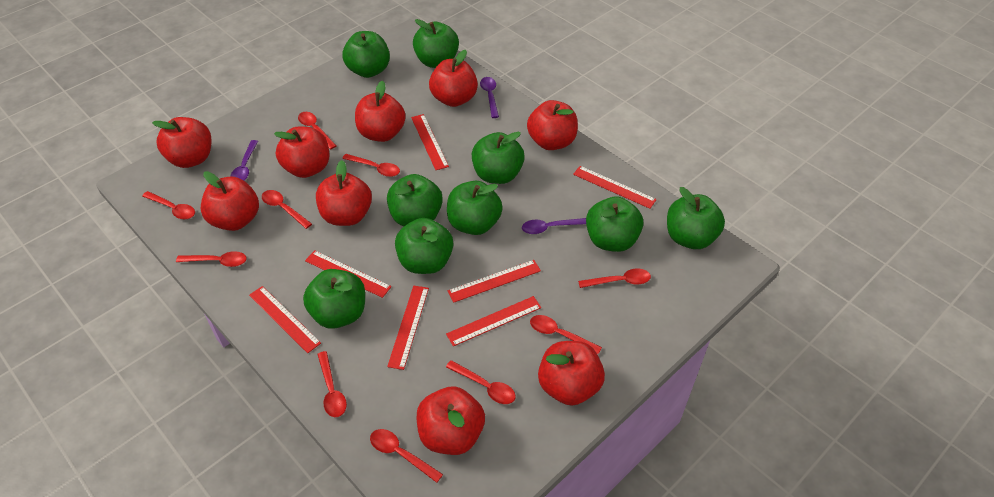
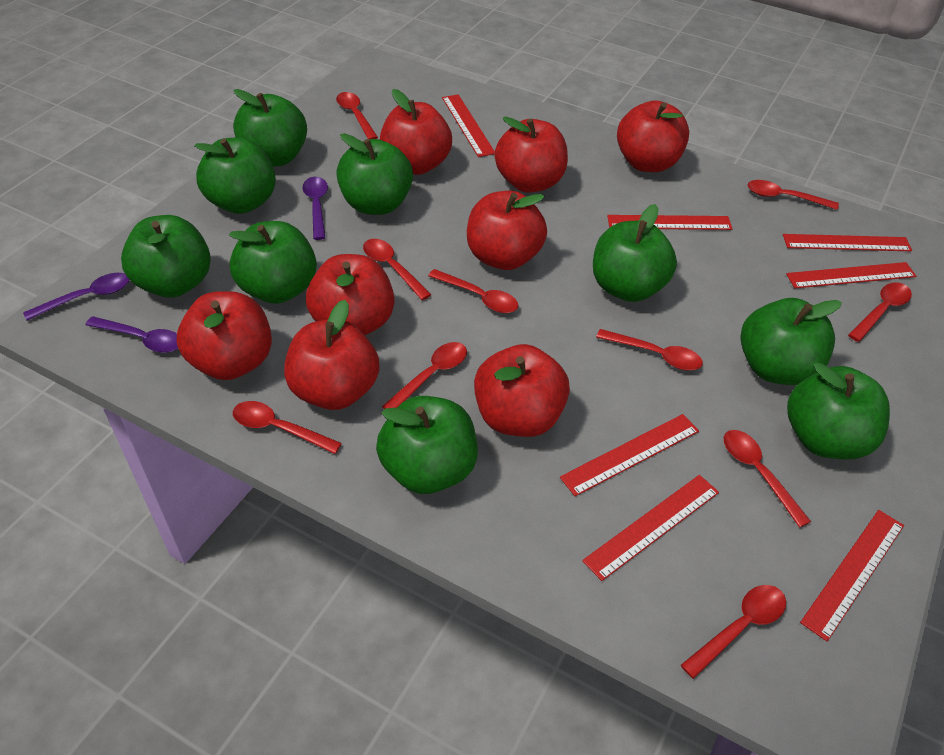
red apple: [152,117,211,168] [201,171,259,231] [274,126,329,178] [316,160,372,226] [355,81,406,142] [417,386,485,455] [429,50,478,107] [527,100,578,150] [538,341,605,406] = 9 -> [177,291,272,380] [284,300,379,410] [306,254,394,335] [380,89,452,175] [467,191,547,270] [474,344,570,437] [495,116,568,193] [617,100,689,172] = 8

